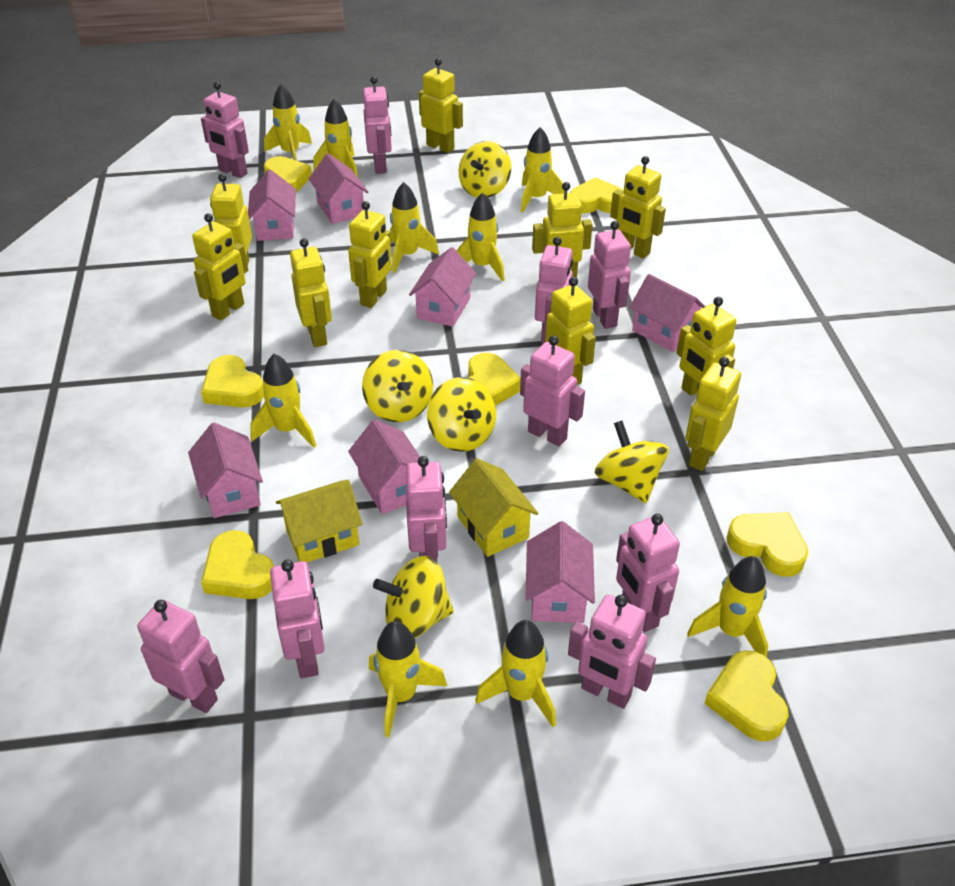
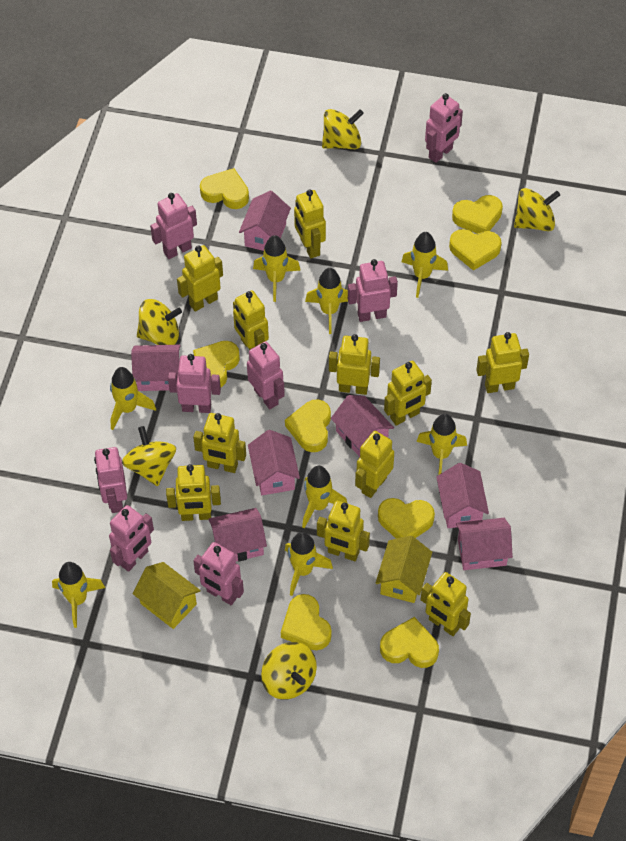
pink robot: [137,600,224,713] [201,82,249,178] [270,559,325,678] [363,76,392,174] [406,456,447,561] [520,335,585,447] [535,237,573,344] [568,595,656,709] [588,221,631,329] [616,514,680,632] = 10 -> [94,447,127,513] [109,505,154,572] [150,193,197,259] [168,354,221,413] [193,542,244,605] [247,341,285,409] [348,259,398,322] [425,93,463,163] = 8
yellow heart: [201,355,264,408] [201,530,274,599] [264,156,312,192] [468,353,521,406] [570,177,624,213] [704,650,788,741] [727,512,808,577] = 7 -> [193,341,240,387] [200,168,249,209] [281,594,332,650] [285,399,331,452] [378,498,435,539] [380,617,439,668] [449,229,502,271] [452,195,503,233] = 8
yellow robot: [192,213,248,320] [210,173,252,265] [290,238,332,347] [348,201,392,308] [419,58,463,153] [532,182,593,278] [545,277,596,385] [610,156,666,259] [676,297,736,396] [685,357,741,471] = 10 -> [166,464,221,521] [177,245,223,312] [193,413,246,473] [233,290,269,350] [294,189,326,258] [317,501,370,561] [329,334,380,395] [355,431,394,498] [384,361,432,426] [421,572,471,636] [476,332,529,393] = 11
yellow rocket: [250,353,316,448] [264,84,312,161] [313,99,358,177] [369,621,447,737] [390,182,439,273] [457,192,504,282] [475,620,556,727] [521,127,564,213] [687,556,768,657] = 9 -> [52,562,105,628] [110,367,156,430] [253,235,301,302] [285,532,333,596] [302,466,348,528] [305,268,348,334] [401,232,448,298] [416,414,467,475] = 8

